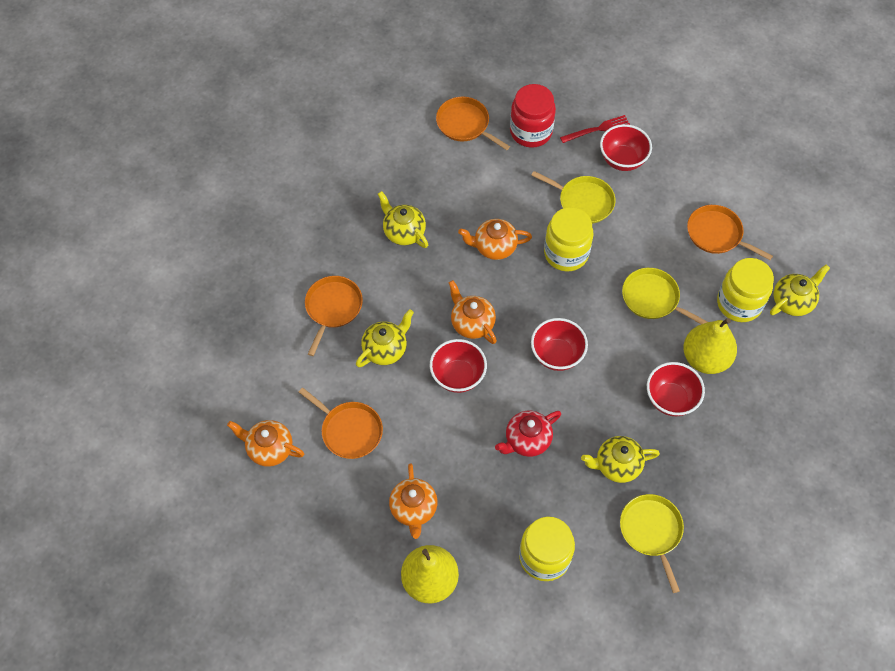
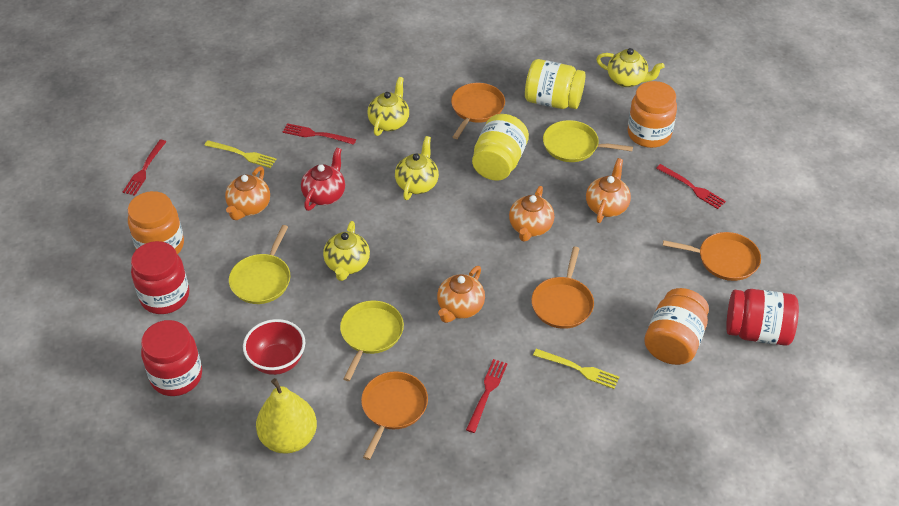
orange jar: none = 0 -> [128,191,184,254] [627,81,677,148] [644,288,709,365] = 3
red bowl: [430,339,487,393] [531,318,588,371] [600,124,652,171] [647,362,705,416] = 4 -> [243,319,305,375] = 1
red fork: [560,115,630,143] = 1 -> [123,140,166,196] [283,123,356,145] [466,359,508,433] [656,164,726,209] = 4
red jar: [510,84,556,148] = 1 -> [131,241,189,314] [141,320,202,396] [726,289,799,346] = 3
yellow fork: none = 0 -> [204,140,277,168] [533,349,619,389] = 2
yellow jar: [519,517,575,581] [544,207,594,271] [717,258,774,322] = 3 -> [472,114,529,181] [525,59,586,109] = 2
yellow pear: [401,545,459,603] [683,318,737,374] = 2 -> [256,378,317,454] = 1

